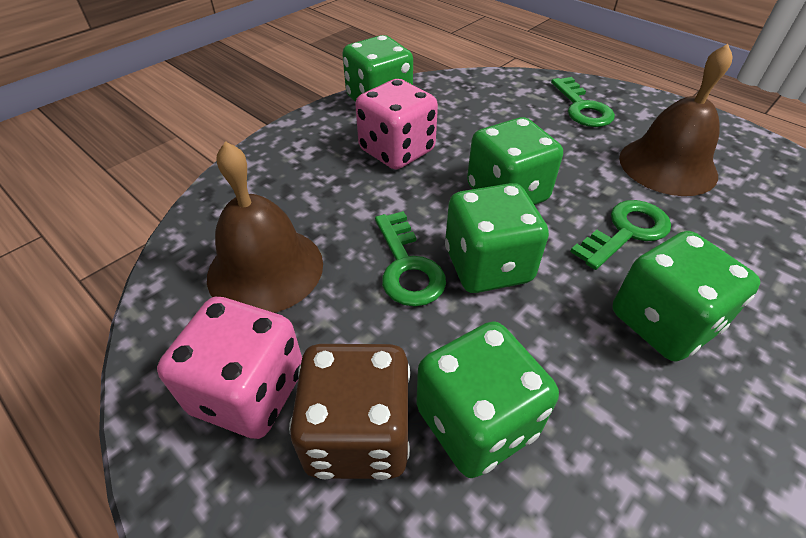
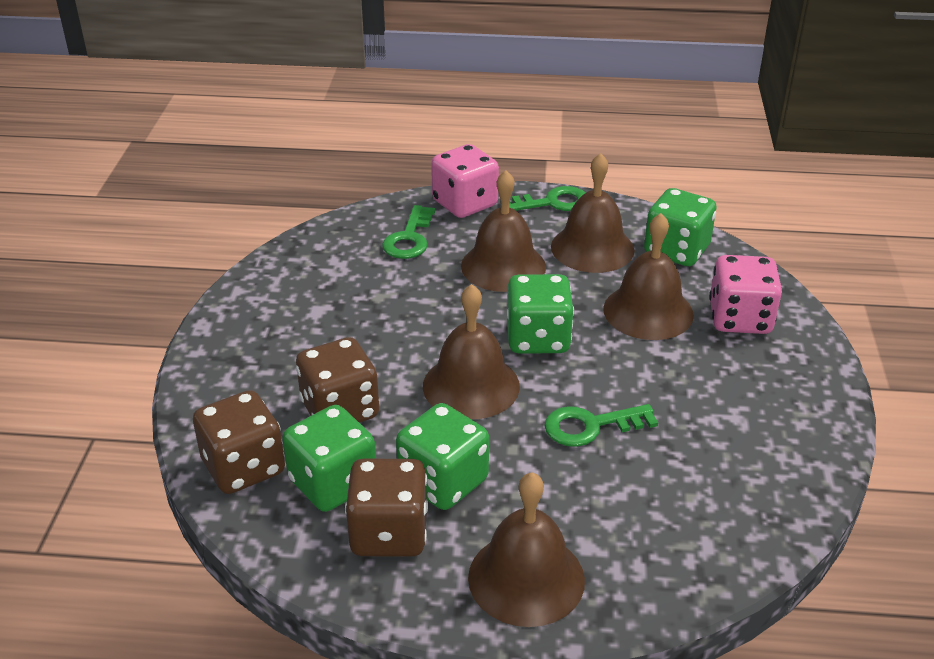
brown bell: [207,141,323,313] [619,44,733,196] = 2 -> [423,284,520,419] [461,170,546,292] [468,472,585,627] [551,153,635,273] [603,213,694,340] = 5
brown dice: [289,344,410,480] = 1 -> [193,390,285,494] [296,337,379,423] [345,459,428,557] = 3
green dice: [342,35,413,102] [416,321,559,478] [445,183,549,293] [467,117,563,205] [612,231,760,362] = 5 -> [282,405,376,512] [396,403,489,510] [507,274,574,354] [644,188,717,266] = 4

